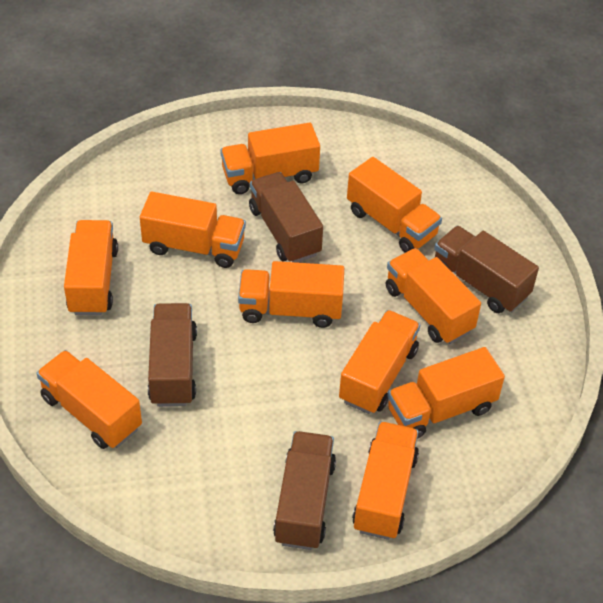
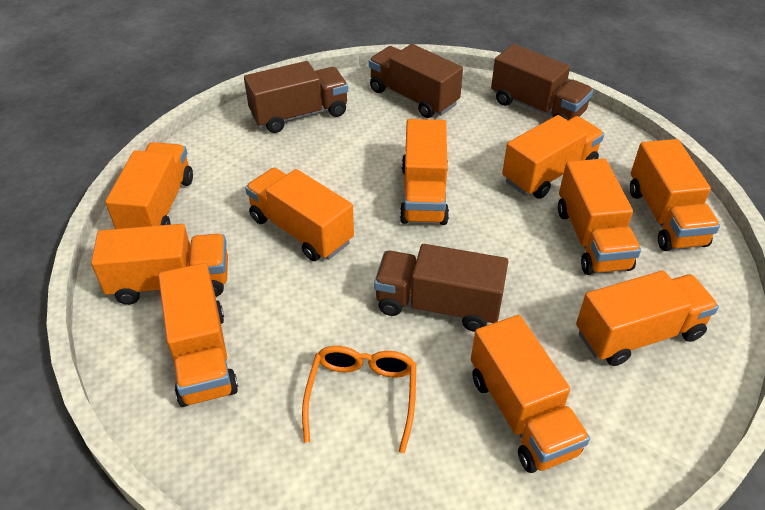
orange glasses: none = 0 -> [302,346,416,453] = 1

